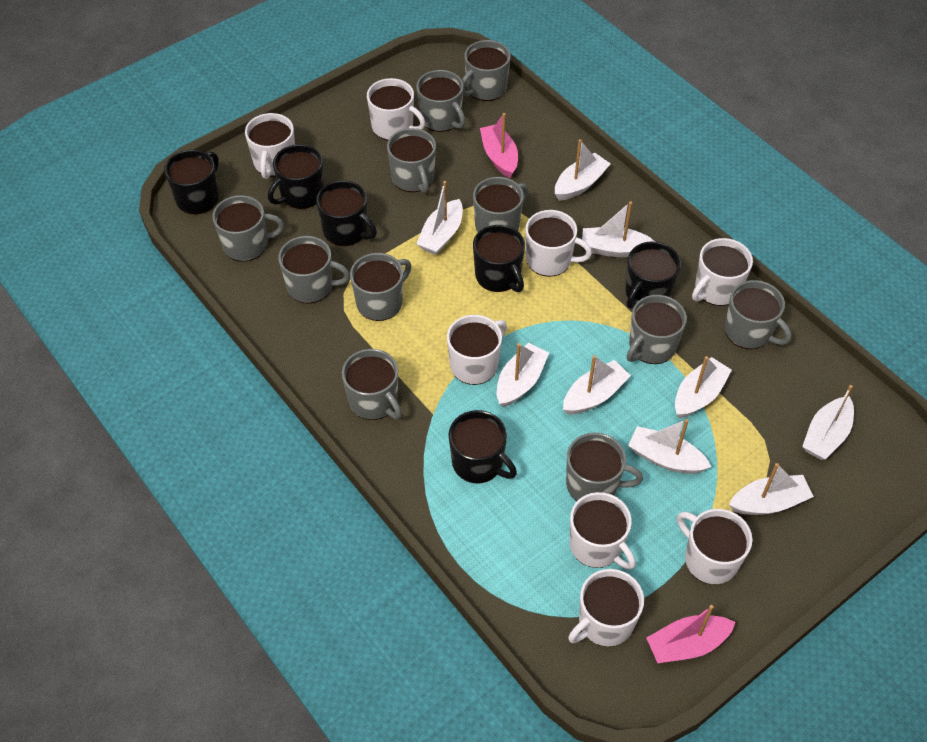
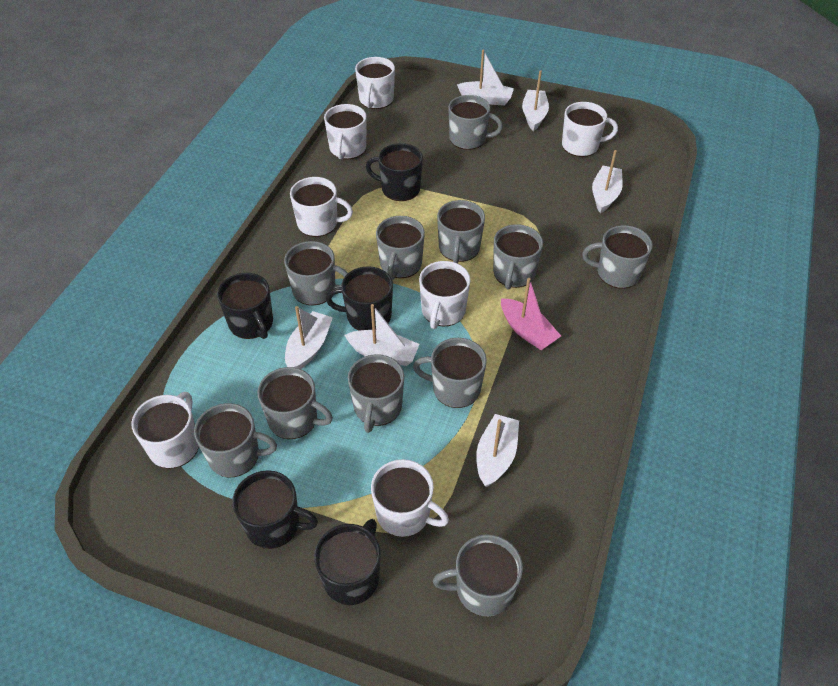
black mug: [164,150,219,215] [268,144,324,209] [316,180,377,246] [448,410,517,483] [473,225,525,292] [625,242,681,309] = 6 -> [217,273,273,339] [232,470,318,549] [314,519,381,605] [326,266,393,331] [366,143,423,201] = 5
pink boat: [480,113,518,178] [646,605,735,663] = 2 -> [501,278,561,350] = 1
white boat: [416,181,463,255] [497,343,549,407] [555,139,611,201] [563,355,631,414] [582,202,655,257] [628,419,711,474] [675,356,732,418] [729,463,814,515] [802,385,854,460] = 9 -> [285,306,333,369] [344,304,419,366] [457,50,514,106] [476,414,519,487] [522,70,549,131] [592,150,623,213] = 6
white mug: [245,113,295,179] [367,78,425,140] [447,315,507,385] [525,210,592,277] [568,569,644,647] [570,492,636,570] [677,509,753,585] [692,238,753,306] = 8 -> [131,392,199,469] [290,177,353,237] [324,104,367,159] [355,57,395,109] [371,459,449,537] [419,261,470,329] [562,102,618,157] = 7

